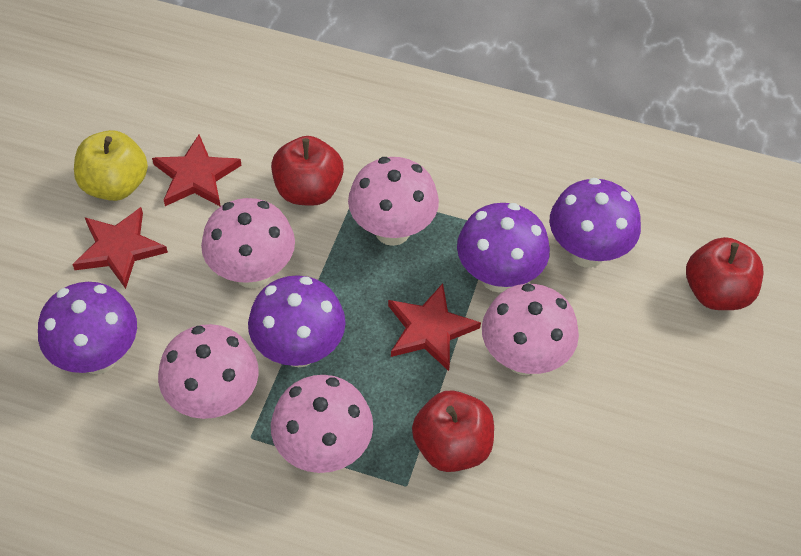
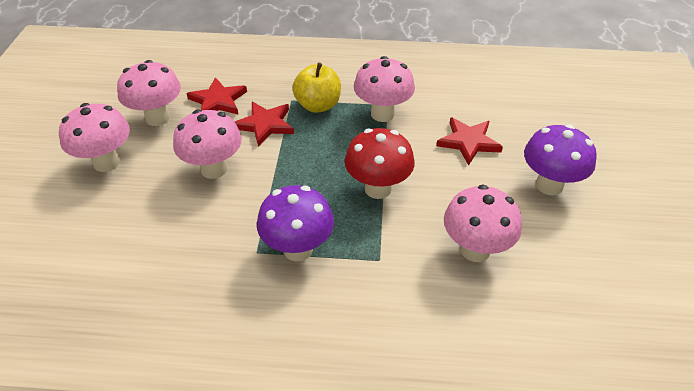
purple mushroom: [38,282,137,374] [248,275,346,367] [457,203,550,293] [550,178,641,268] = 4 -> [257,185,334,262] [524,124,597,195] = 2
red apple: [271,136,344,206] [412,390,494,472] [686,237,763,310] = 3 -> none = 0
red mushroom: none = 0 -> [345,128,415,199] = 1

